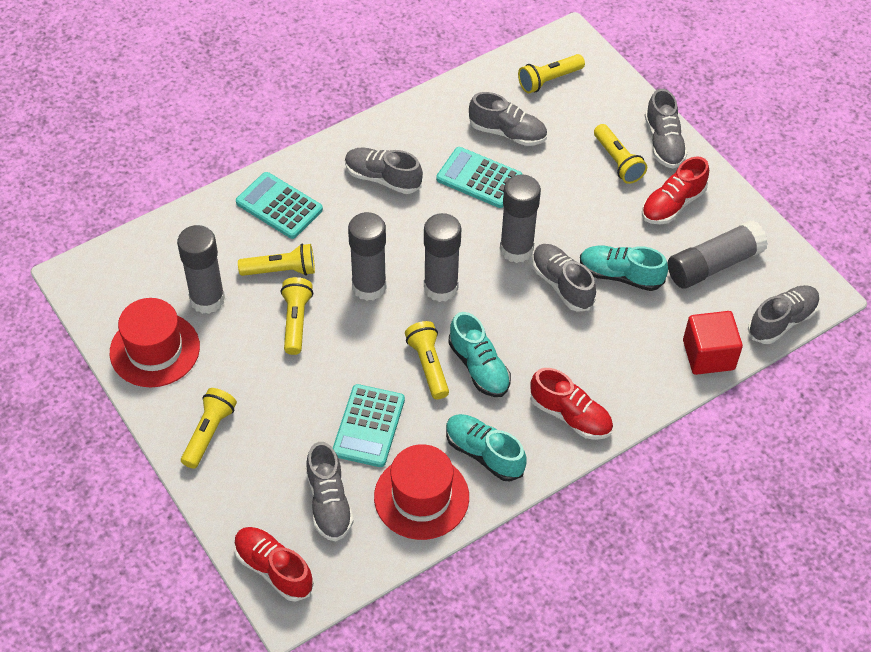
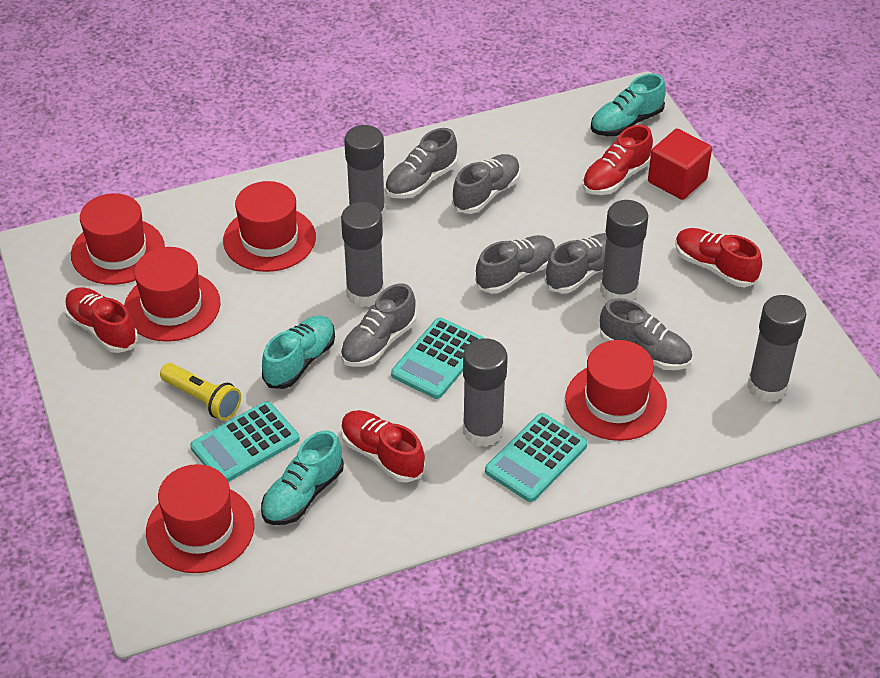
red hat: [110,298,200,387] [374,444,469,540] = 2 -> [71,193,165,285] [124,247,221,342] [146,464,255,573] [223,181,316,272] [565,340,667,441] = 5
red shoe: [234,527,314,602] [530,368,613,440] [642,156,709,224] = 3 -> [64,287,138,353] [341,410,425,483] [582,125,653,195] [675,228,762,287] = 4
yellow flashlight: [181,388,237,469] [238,244,315,276] [281,277,313,355] [405,321,449,399] [518,54,585,93] [594,124,647,184] = 6 -> [160,363,241,420] = 1

